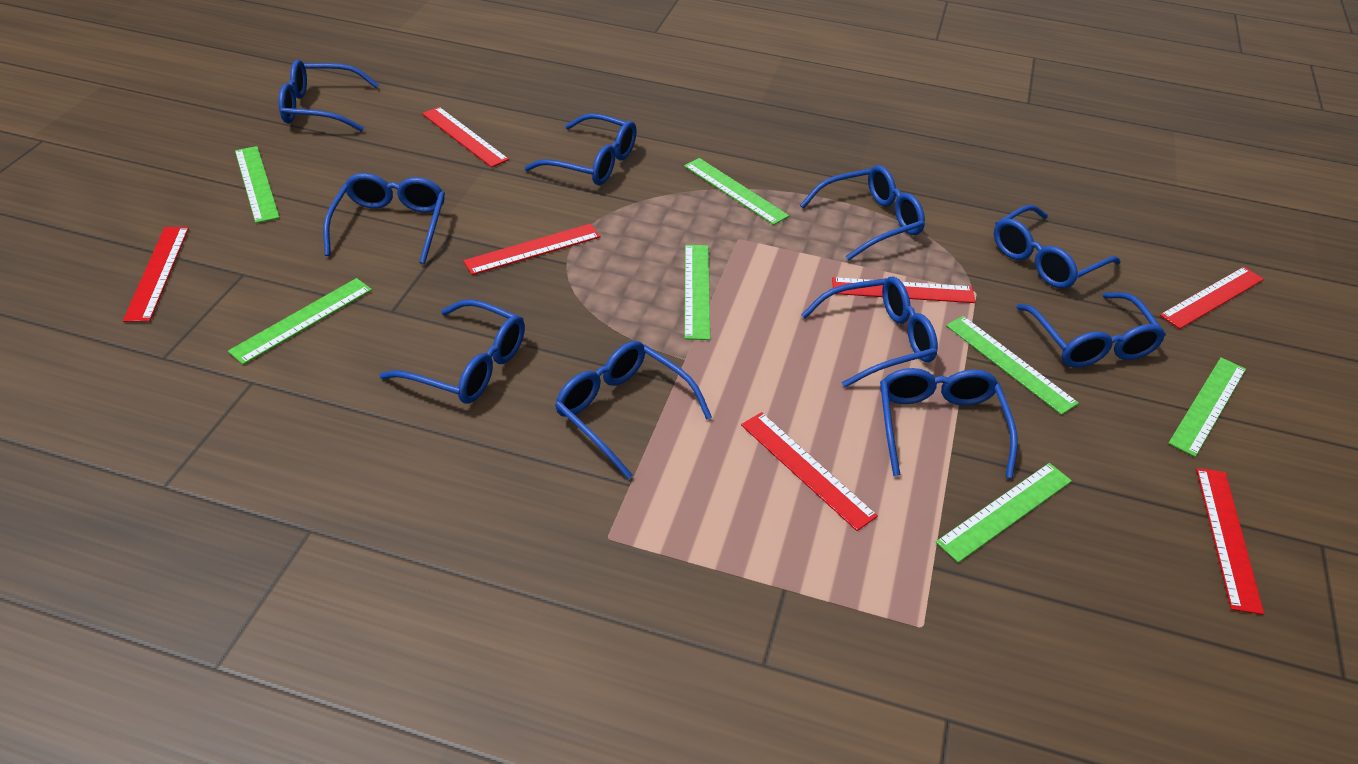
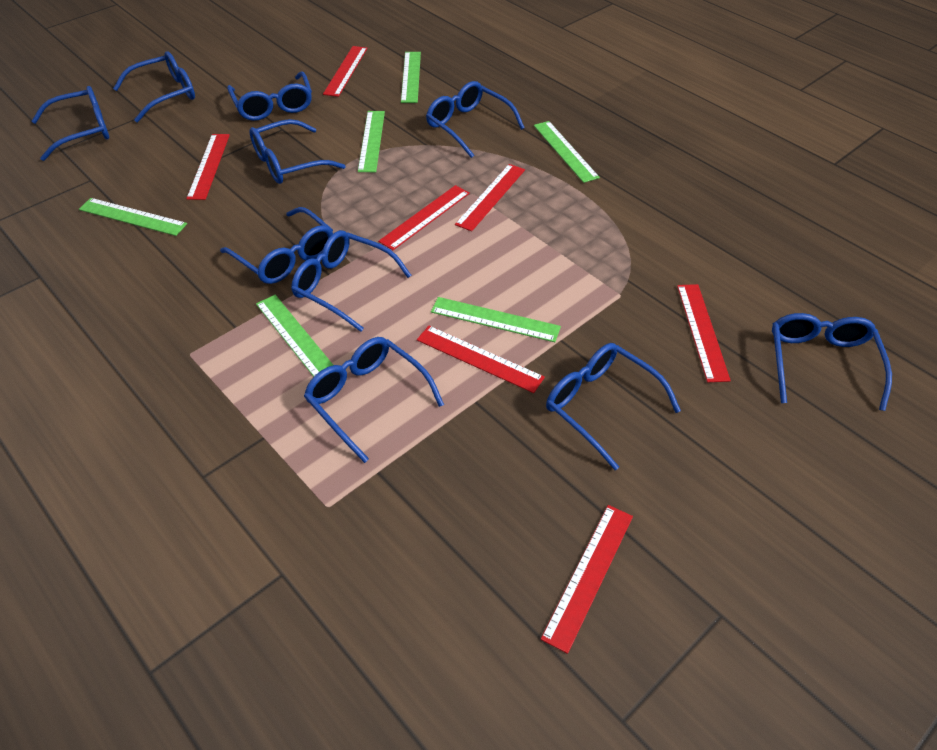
green ruler: [228,278,372,365] [235,146,280,223] [684,158,789,225] [684,245,710,340] [936,463,1072,563] [946,316,1079,415] [1168,357,1246,457] = 7 -> [79,198,187,236] [256,295,333,377] [358,111,385,172] [401,52,421,103] [431,297,561,342] [534,121,600,183] = 6

